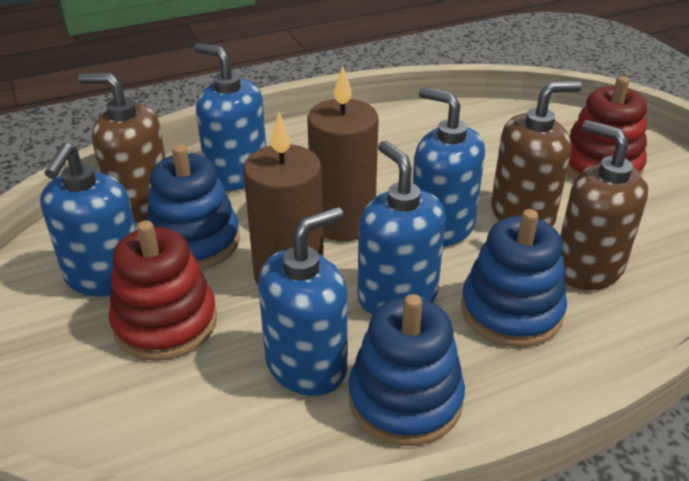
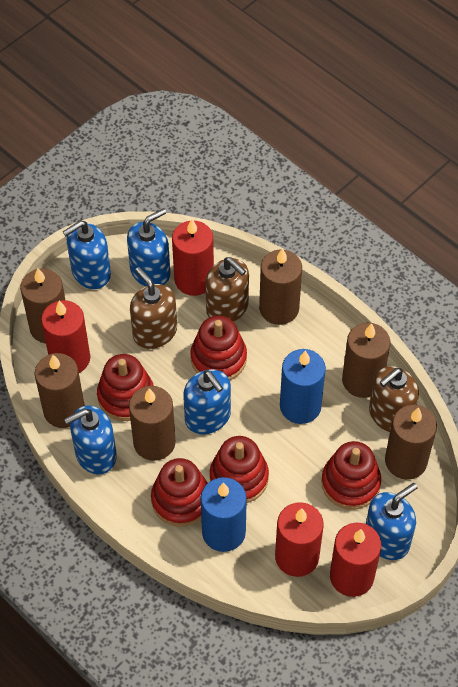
blue candle: none = 0 -> [201,477,247,552] [280,349,326,424] = 2
blue stacking toy: [147,145,240,270] [348,294,465,446] [461,209,567,347] = 3 -> none = 0
brown candle: [243,113,324,285] [307,66,379,241] = 2 -> [20,268,65,344] [35,353,85,428] [129,386,176,461] [259,248,302,325] [342,323,390,398] [385,405,437,480] = 6
red candle: none = 0 -> [41,300,90,373] [172,219,214,296] [275,502,324,577] [330,523,381,597] = 4
red stacking toy: [109,220,217,361] [567,76,647,180] = 2 -> [97,354,154,421] [151,458,208,527] [190,316,247,380] [210,436,269,503] [321,441,381,510] = 5

